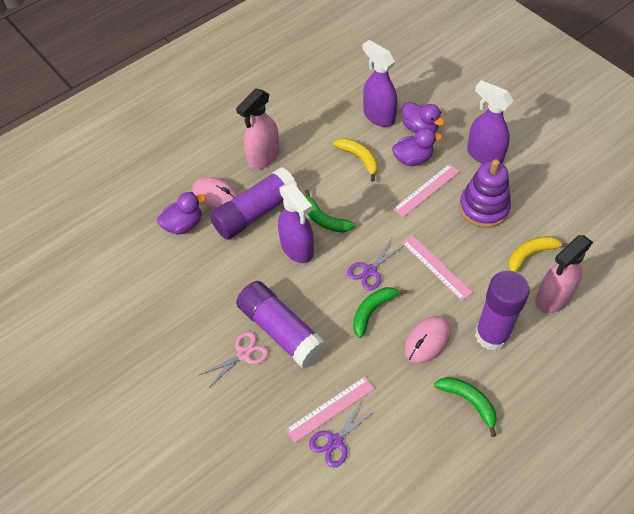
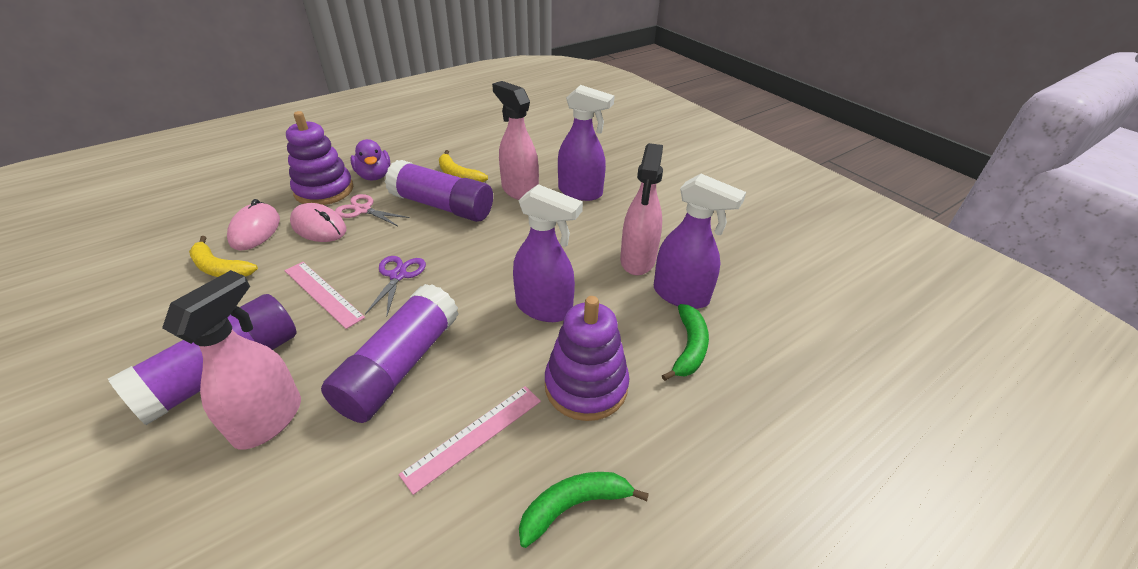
green banana: [305,190,355,233] [353,287,407,338] [434,377,497,437] = 3 -> [519,472,649,548] [662,304,709,381] = 2
pink ruler: [285,377,375,443] [393,164,460,217] [402,235,473,301] = 3 -> [285,262,365,329] [399,386,541,495] = 2
pink spray bottle: [236,89,280,169] [535,235,593,313] = 2 -> [162,270,301,450] [492,81,539,200] [620,143,663,275] = 3
purple duck: [157,192,206,235] [392,128,442,166] [402,102,445,133] = 3 -> [350,139,390,180] = 1
purple scissors: [309,401,376,468] [347,238,403,291] = 2 -> [365,256,426,317] = 1
purple stacking toy: [459,159,511,228] = 1 -> [286,111,353,205] [545,296,629,421] = 2

